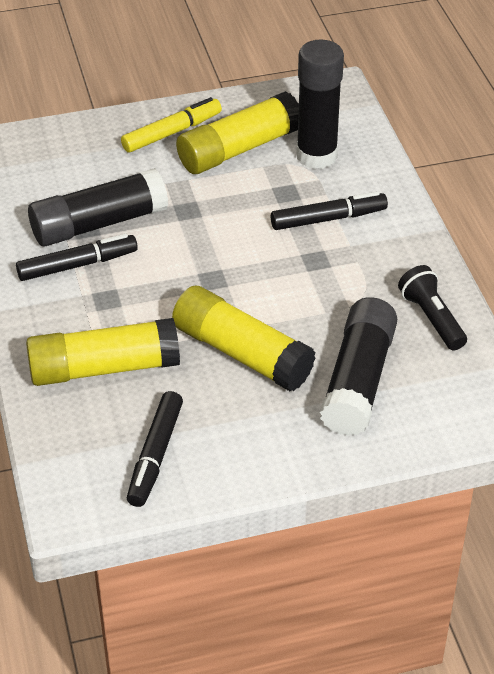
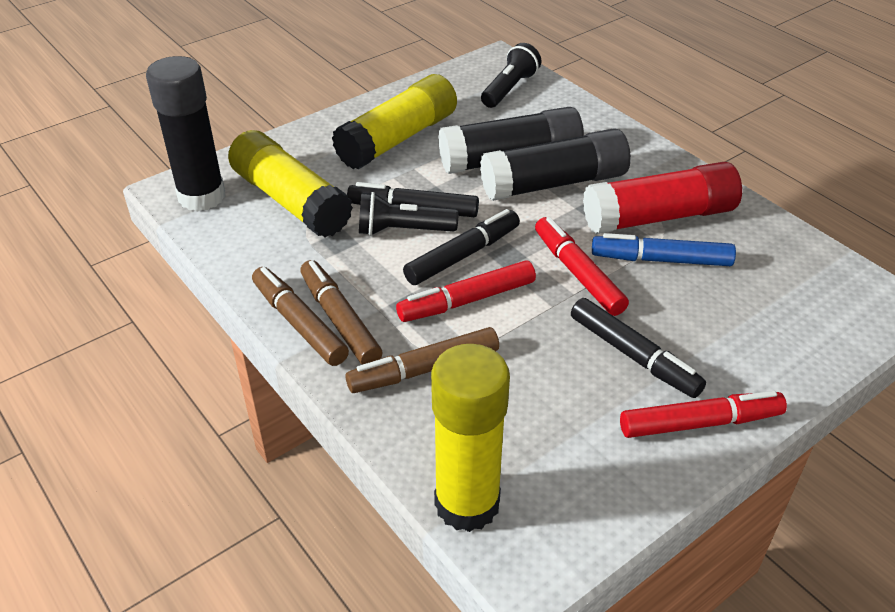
black flashlight: [398,265,467,350] = 1 -> [359,192,458,236] [481,43,542,108] = 2
blue marker: none = 0 -> [592,233,736,266] = 1
brown marker: none = 0 -> [252,267,349,366] [300,260,383,365] [346,327,499,393] = 3
red glue stick: none = 0 -> [583,162,742,234] = 1
red marker: none = 0 -> [396,260,536,322] [535,217,629,316] [620,391,787,438] = 3
yellow marker: [121,97,222,152] = 1 -> none = 0

